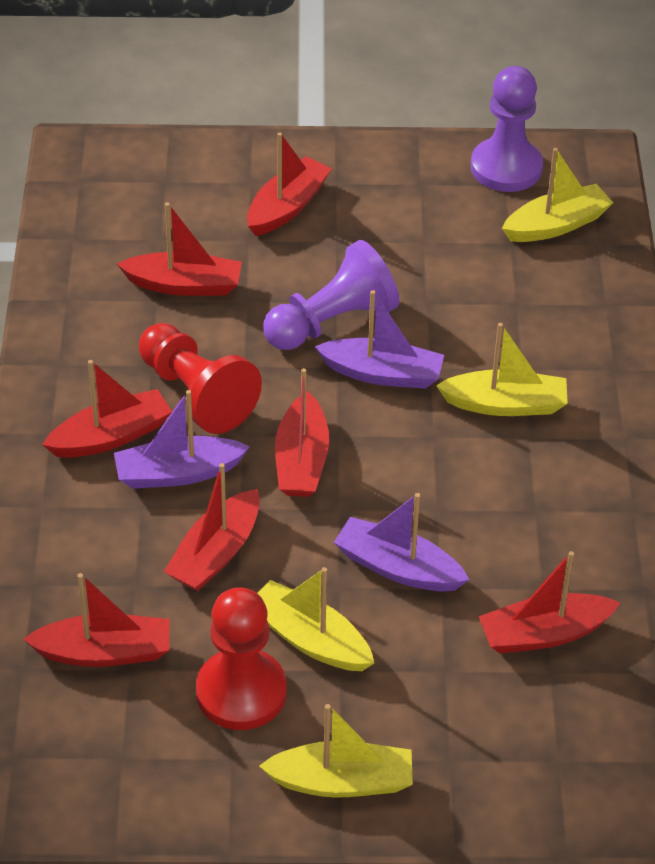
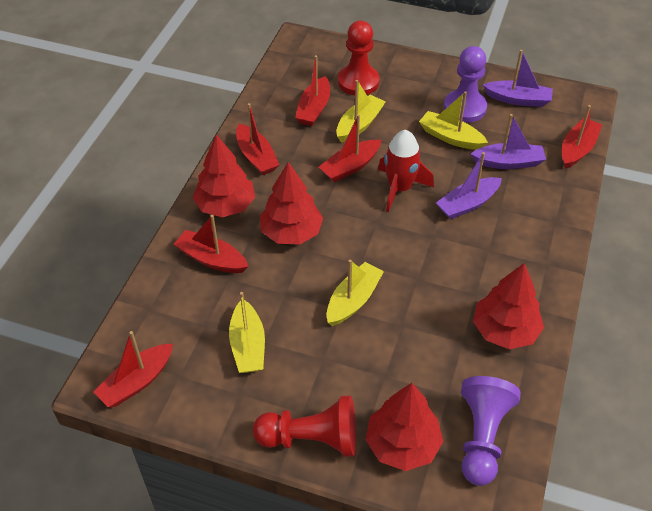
red boat: [23,573,170,667] [42,360,172,458] [117,202,242,296] [164,463,260,591] [247,132,332,236] [275,368,329,497] [478,551,620,653] = 7 -> [93,331,173,407] [174,215,249,273] [236,103,279,175] [295,55,330,126] [319,115,381,182] [562,105,602,169] = 6
red rocket: none = 0 -> [378,130,434,212] = 1
red tree: none = 0 -> [193,134,255,217] [260,162,323,245] [365,383,444,471] [473,263,544,349] = 4

